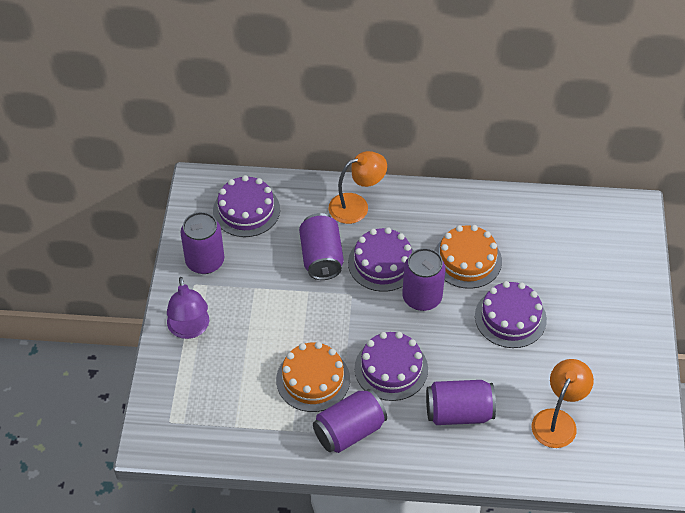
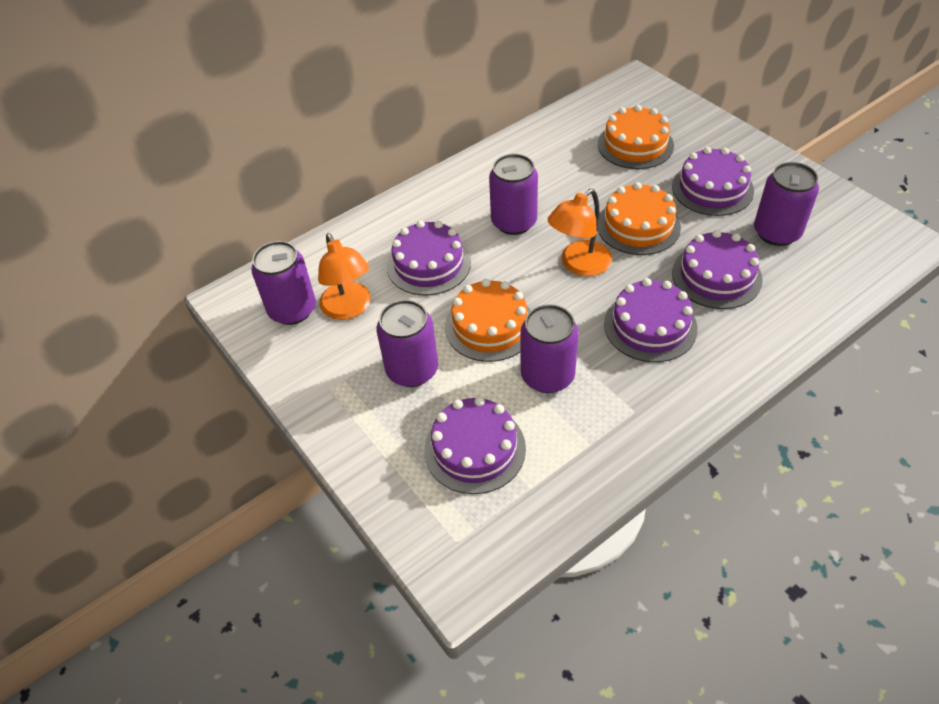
orange cake: [276,342,350,412] [435,225,502,289] = 2 -> [445,279,531,362] [597,182,681,255] [598,105,674,169] = 3
purple cake: [213,175,280,237] [348,227,413,292] [355,332,428,401] [475,281,547,348] = 4 -> [387,220,471,295] [424,396,526,494] [604,278,698,362] [672,147,754,216] [672,230,763,309] = 5
purple lamp: [167,277,209,339] = 1 -> none = 0

